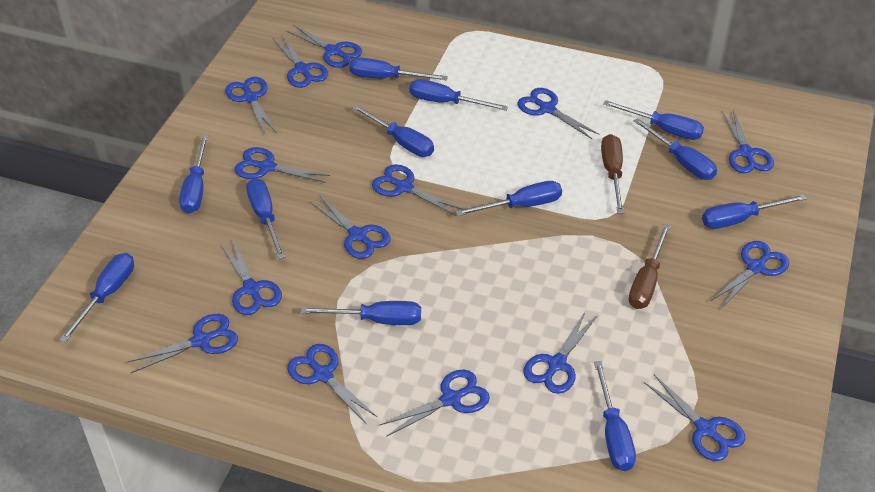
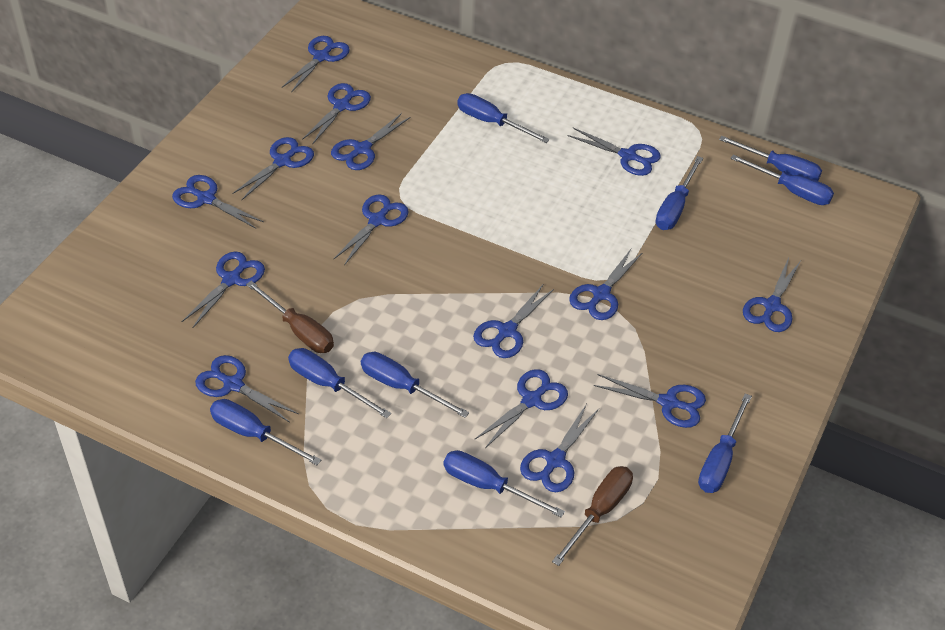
blue screwdriver: [60,253,134,342] [179,135,208,214] [246,178,285,259] [301,301,421,325] [349,58,448,80] [352,104,434,157] [409,79,508,111] [456,181,562,216] [594,361,636,471] [603,100,704,140] [634,118,717,180] [702,194,807,229] = 12 -> [210,399,321,465] [288,348,391,418] [361,352,469,418] [443,450,565,518] [457,93,550,143] [656,156,703,230] [698,393,752,493] [719,136,822,181] [730,155,834,205] = 9

